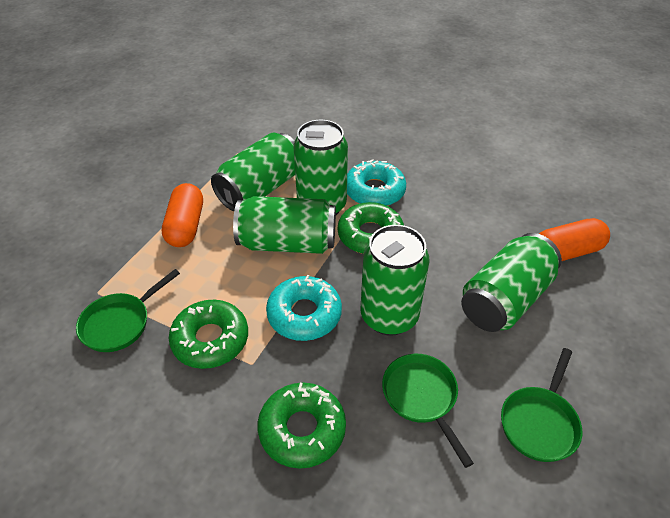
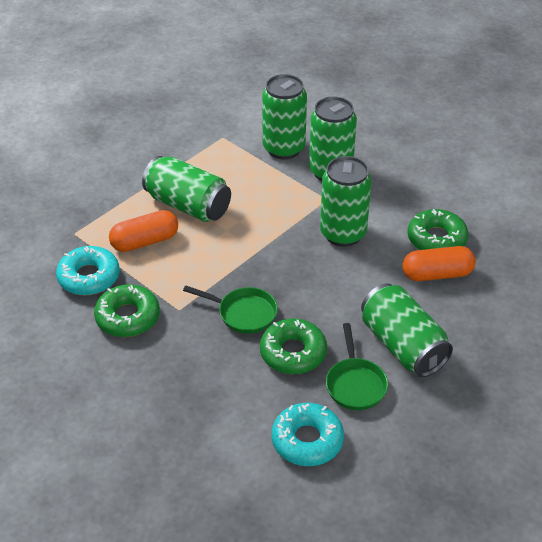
green pan: [76,269,180,352] [382,354,474,468] [501,348,582,462] = 3 -> [183,286,278,334] [326,323,388,410] = 2

